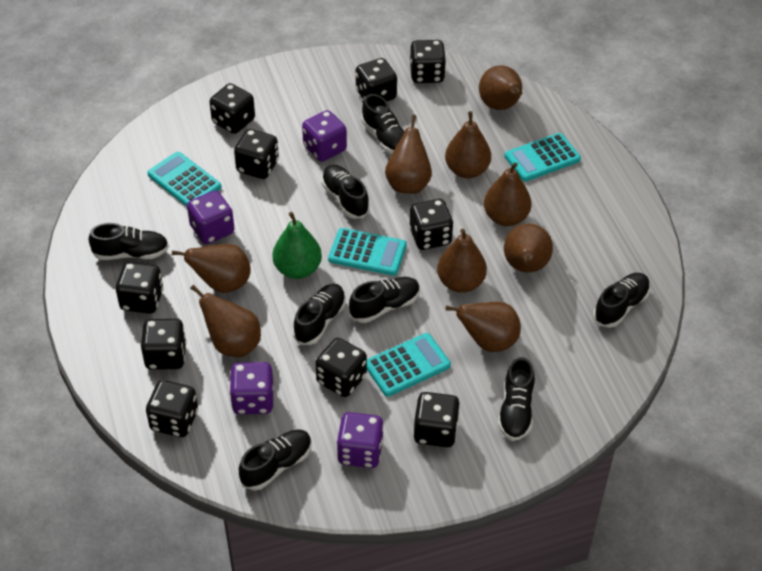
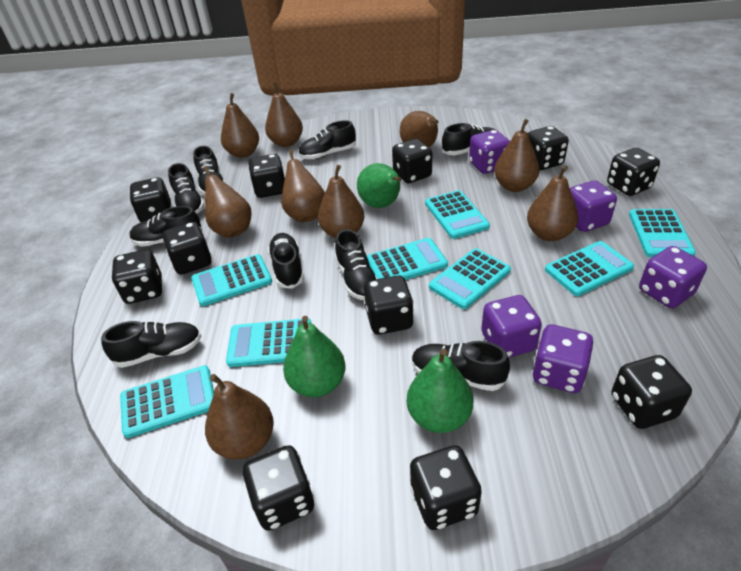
black dice: [116,262,164,314] [141,319,187,370] [146,380,198,437] [210,83,255,134] [234,129,279,179] [315,338,367,397] [356,58,397,101] [409,199,453,250] [410,40,446,83] [414,392,460,447] = 10 -> [112,249,162,304] [130,177,172,222] [162,222,212,275] [243,445,314,531] [248,154,285,198] [364,275,414,335] [392,139,432,183] [410,445,482,530] [528,126,569,170] [607,148,660,196] [611,355,692,429] = 11
black shoe: [89,223,169,260] [239,429,312,490] [293,284,346,345] [321,165,370,219] [349,277,420,323] [361,94,405,154] [498,357,535,441] [593,273,650,328] = 8 -> [101,321,201,368] [130,206,203,247] [168,163,205,214] [193,146,225,195] [268,233,304,289] [298,120,356,159] [335,229,378,300] [412,341,510,391] [442,123,496,155] = 9
green pear: [273,212,322,279] = 1 -> [283,316,346,397] [357,163,401,208] [407,349,473,433] = 3
purple dice: [187,191,235,244] [229,362,274,415] [302,110,347,162] [337,412,384,468] = 4 -> [469,130,510,174] [481,295,542,358] [533,324,594,393] [570,181,617,232] [639,246,707,308] = 5
turquoise calculator: [147,152,221,206] [328,228,407,276] [367,333,451,397] [505,133,581,181] = 4 -> [120,365,214,438] [191,254,272,306] [226,318,311,367] [367,238,448,280] [425,190,490,239] [429,248,511,309] [545,241,634,296] [629,209,696,257] = 8

